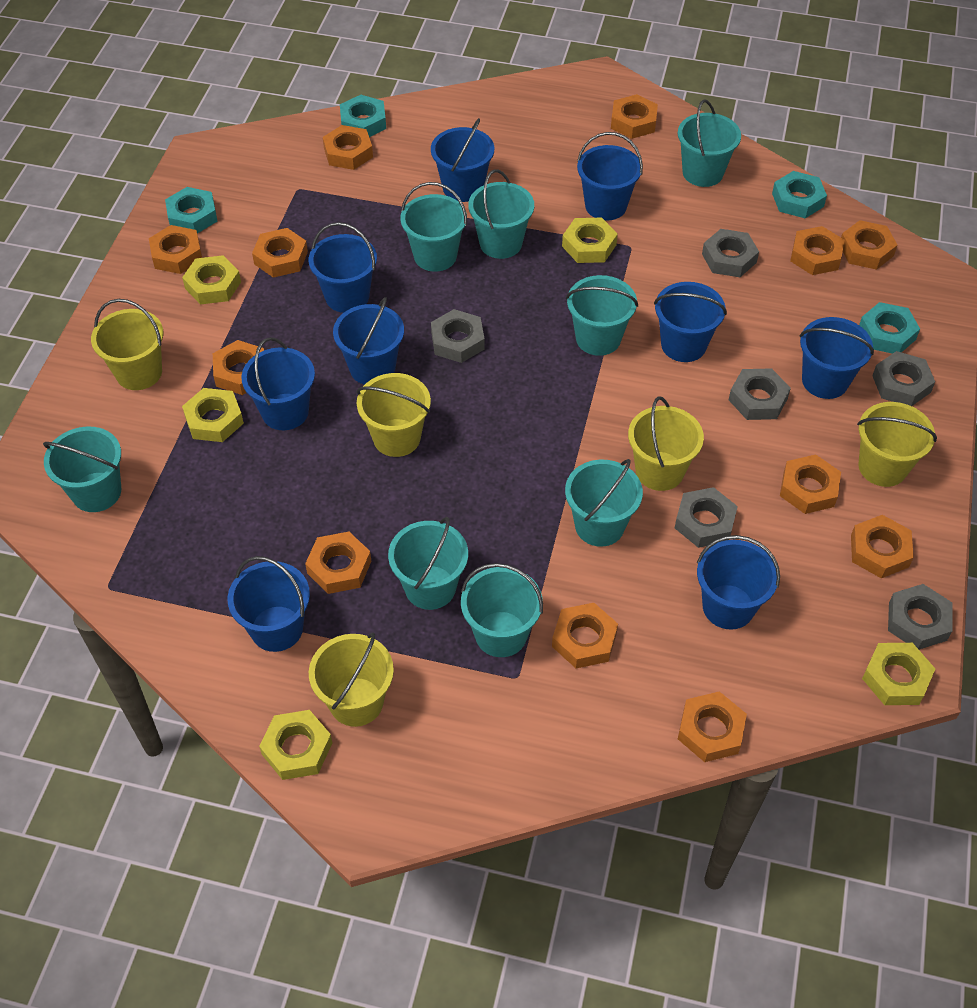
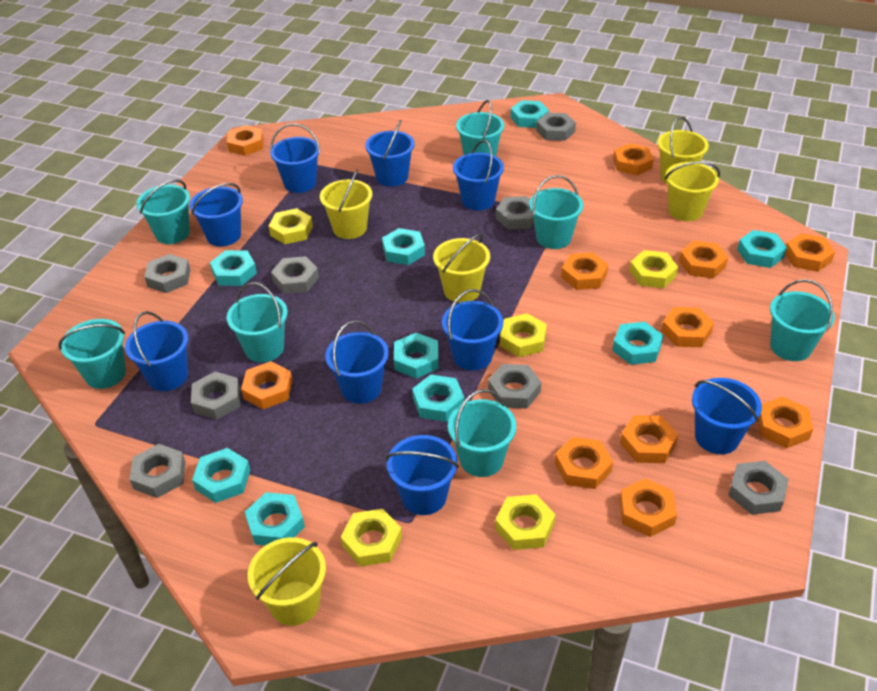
grey nut: [431,309,485,363] [675,487,738,548] [702,229,759,277] [729,368,791,420] [872,351,935,406] [888,584,952,650] = 6 -> [129,444,185,498] [145,254,190,293] [191,372,240,420] [271,256,319,294] [488,364,541,409] [496,196,534,230] [536,113,576,141] [728,461,789,515] = 8
orange nut: [149,225,202,274] [213,340,264,395] [252,228,308,278] [305,532,371,594] [323,125,373,170] [552,603,618,668] [611,94,658,139] [678,691,747,762] [780,454,841,514] [790,226,844,275] [841,220,897,270] [851,515,914,578] = 12 -> [227,125,264,156] [241,361,293,409] [555,437,613,489] [561,252,608,290] [613,143,654,176] [619,478,677,537] [620,415,679,463] [661,307,714,347] [679,241,728,279] [758,397,813,448] [785,233,835,272] = 11
turquoise bucket: [43,427,121,512] [388,517,468,610] [400,182,467,271] [461,563,543,657] [468,170,534,259] [565,459,643,547] [566,275,638,356] [678,100,741,187] = 8 -> [58,319,126,389] [136,179,190,244] [227,282,288,363] [448,389,516,477] [456,100,504,156] [529,175,583,249] [770,279,835,361] = 7
turquoise nut: [165,187,217,233] [340,95,386,137] [772,171,827,218] [859,302,920,354] = 4 -> [192,448,250,503] [210,250,257,286] [245,492,305,545] [382,228,425,265] [394,333,439,379] [412,374,464,422] [510,100,549,128] [612,322,663,365] [737,230,787,268] = 9

